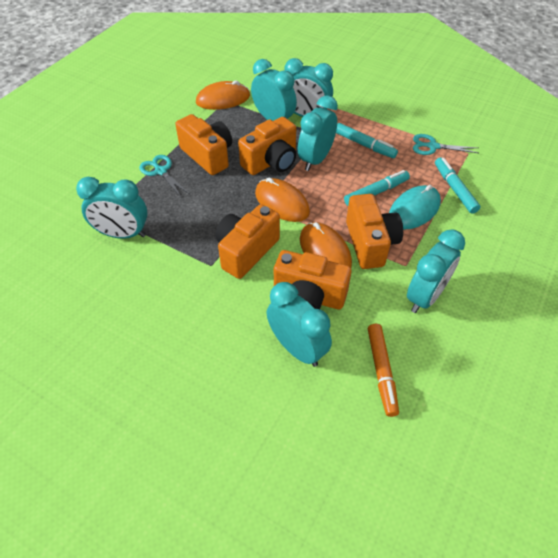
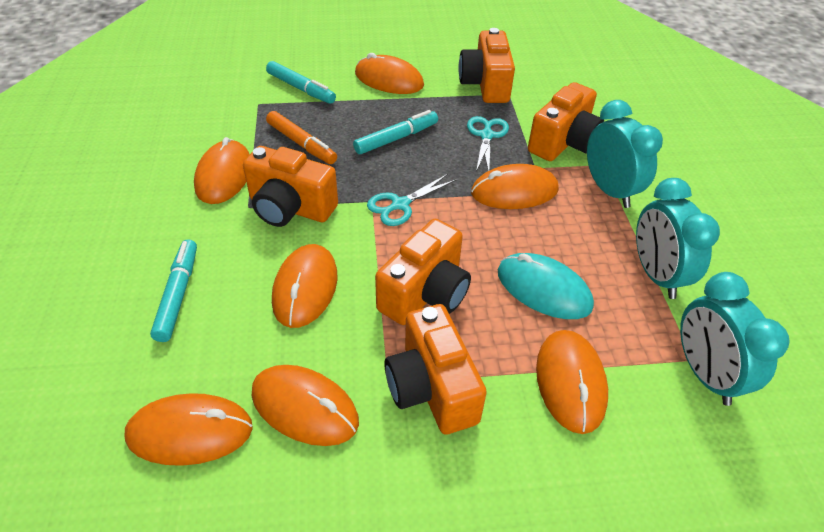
orange mouse: [196,81,250,110] [255,177,310,222] [300,222,352,267] = 3 -> [125,393,253,466] [194,137,250,204] [252,365,359,446] [272,244,337,328] [355,53,424,94] [471,164,559,209] [536,330,608,434] = 7
turquoise clock: [76,177,148,239] [251,59,297,121] [266,282,332,367] [284,58,333,117] [298,95,338,171] [407,229,465,313] = 6 -> [587,100,663,208] [636,178,720,299] [680,272,790,406] = 3

